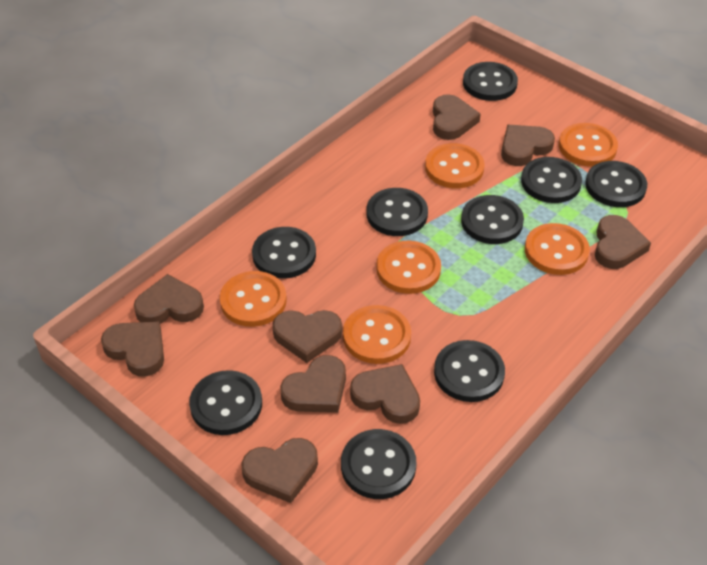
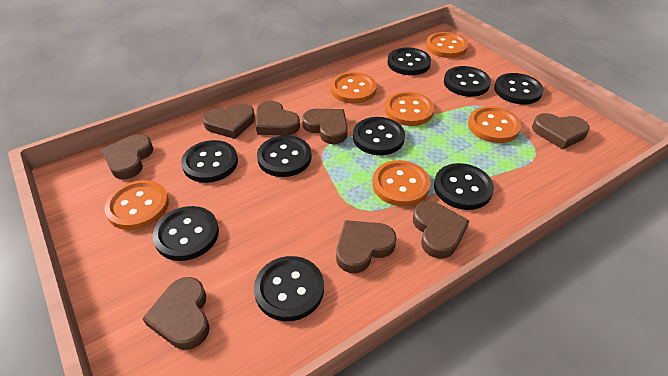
brown heart: [101,321,164,377] [134,274,204,324] [242,438,318,503] [272,310,342,363] [280,355,346,413] [350,364,420,424] [433,94,481,140] [501,125,555,166] [595,215,651,269] = 9 -> [101,134,153,179] [142,277,210,350] [203,104,255,139] [256,101,300,136] [302,109,348,144] [336,220,397,273] [413,201,470,258] [532,113,590,150] = 8

